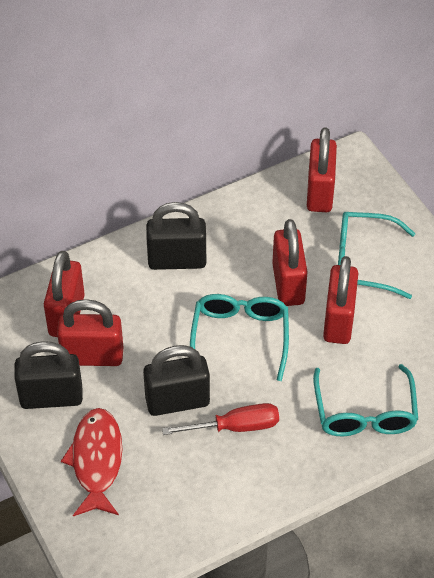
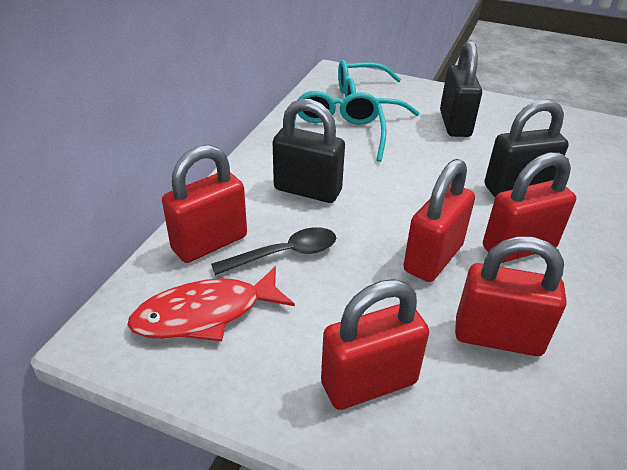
black spoon: none = 0 -> [211,227,336,275] = 1
red screwdriver: [162,403,279,435] = 1 -> none = 0
turquoise glasses: [190,294,289,381] [313,364,418,436] [338,212,415,299] = 3 -> [295,91,387,162] [338,60,419,116] = 2

